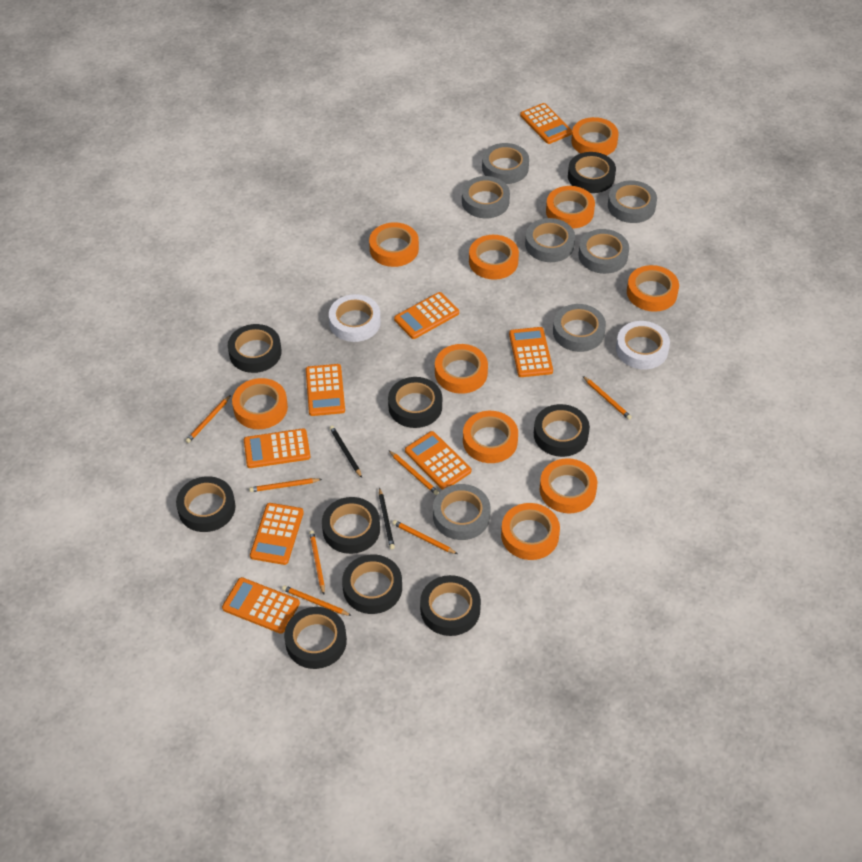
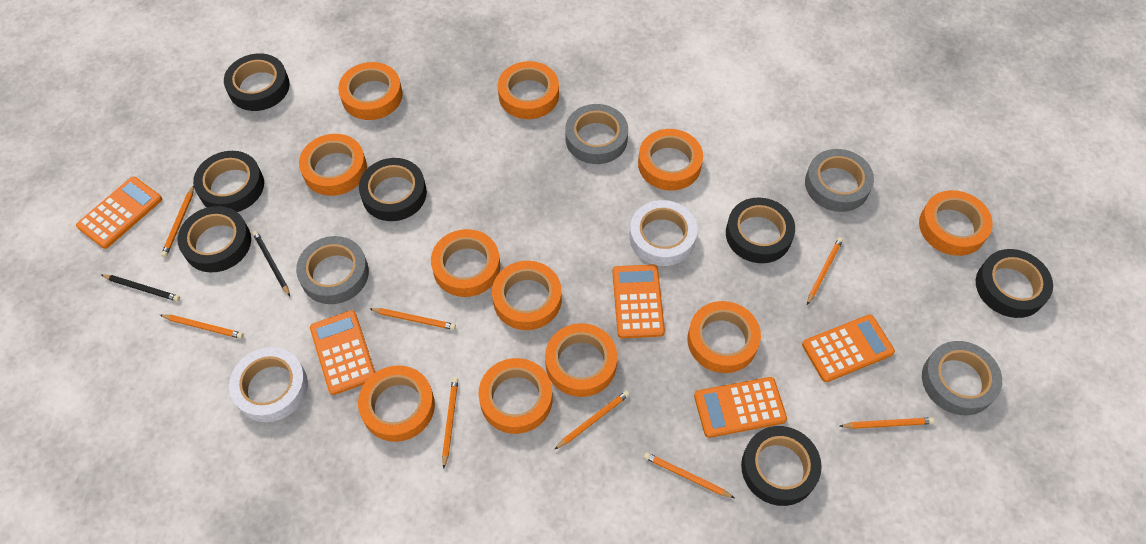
black tape: [176,476,236,532] [228,324,282,373] [284,607,347,669] [322,497,380,554] [342,554,402,614] [388,377,442,428] [420,575,481,636] [534,404,590,457] [568,152,616,193] = 9 -> [177,206,251,272] [193,151,264,212] [224,53,290,111] [359,158,427,221] [726,197,795,263] [741,426,822,506] [976,249,1053,318] = 7
grey tape: [433,484,491,540] [462,176,510,218] [482,143,529,184] [525,218,575,262] [553,304,606,352] [578,229,629,274] [608,180,657,223] = 7 -> [296,236,369,304] [565,104,628,164] [805,149,874,212] [922,341,1002,415] = 4
orange calculator: [222,577,300,634] [244,428,310,468] [250,503,304,565] [306,364,345,416] [394,292,459,339] [405,431,471,490] [509,327,553,377] [520,103,572,144] = 8 -> [76,176,162,249] [310,310,375,395] [612,264,665,338] [694,377,787,438] [802,314,895,382] = 5
orange pencil: [185,395,231,443] [249,478,322,492] [282,585,352,616] [309,531,325,595] [389,451,439,495] [392,520,457,554] [583,376,632,420] = 7 -> [160,314,244,339] [161,185,194,257] [370,308,456,330] [442,378,458,469] [554,391,630,450] [644,452,734,498] [807,237,843,305] [840,417,934,429] = 8
orange tape: [232,378,288,429] [369,222,419,267] [435,344,488,394] [463,411,518,463] [469,235,519,280] [501,503,560,560] [540,458,597,513] [546,186,595,229] [571,117,619,156] [627,265,679,312] = 10 -> [299,134,367,196] [338,62,403,120] [358,365,435,442] [431,229,500,297] [478,358,553,434] [492,261,562,330] [498,61,559,119] [545,323,617,397] [638,129,703,191] [687,301,761,373] [919,190,993,256] = 11

